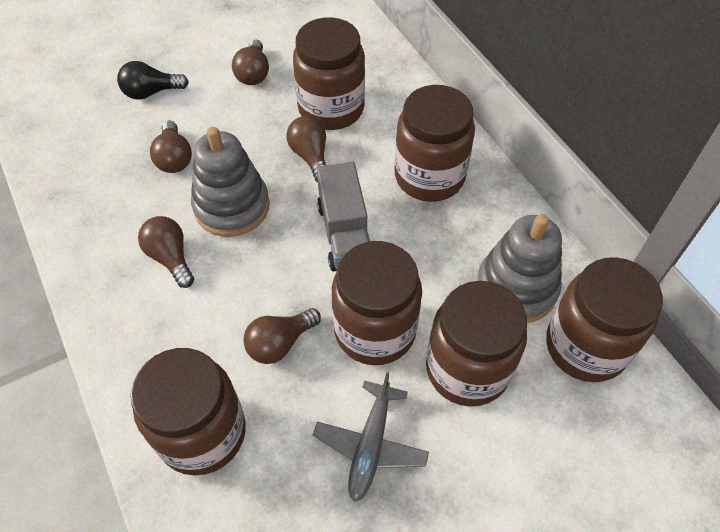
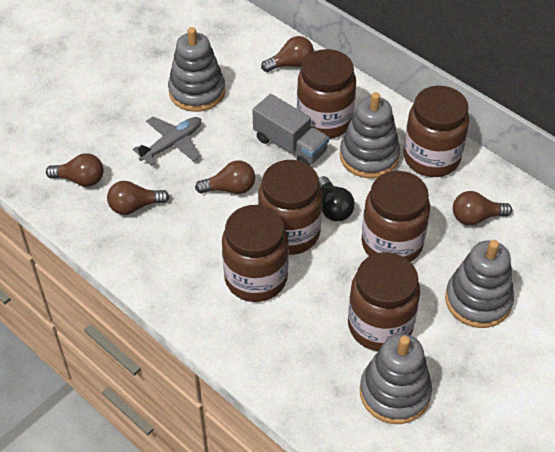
grey stacking toy: [191,127,270,237] [476,214,562,323] = 2 -> [168,27,225,112] [340,92,400,178] [360,334,432,424] [445,240,514,328] = 4

